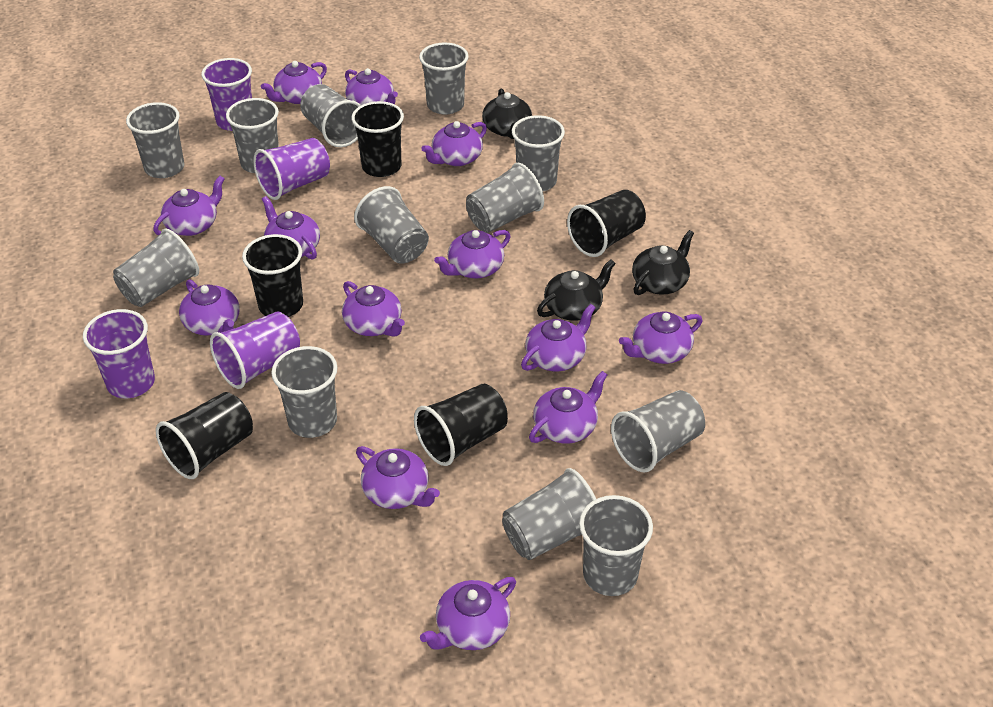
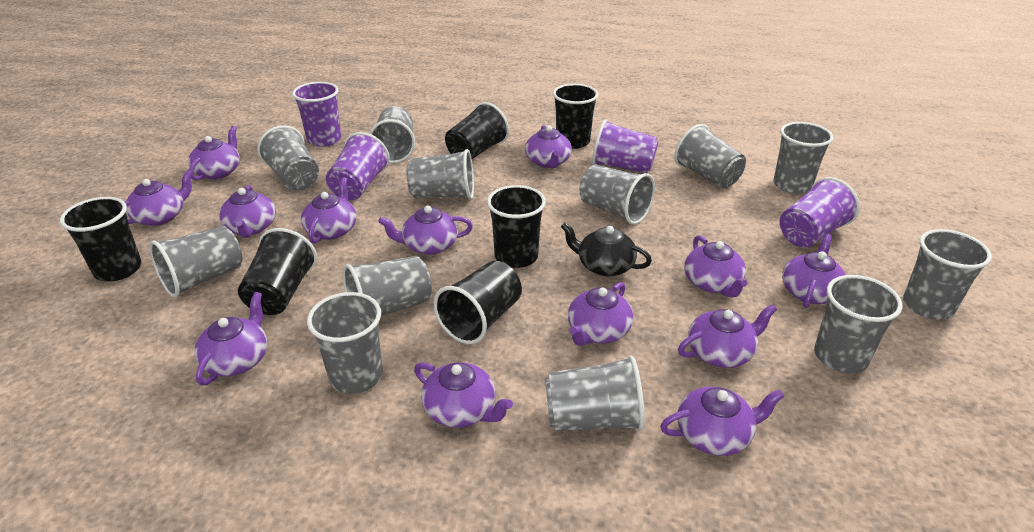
black cup: [156,392,253,479] [242,234,303,317] [351,101,404,177] [414,384,508,466] [567,190,646,257] = 5 -> [60,197,142,281] [238,228,317,315] [434,261,522,344] [445,102,509,159] [487,185,546,268] [553,84,598,149] = 6
black teapot: [482,88,532,139] [537,259,616,321] [632,230,694,295] = 3 -> [561,222,652,276] = 1

